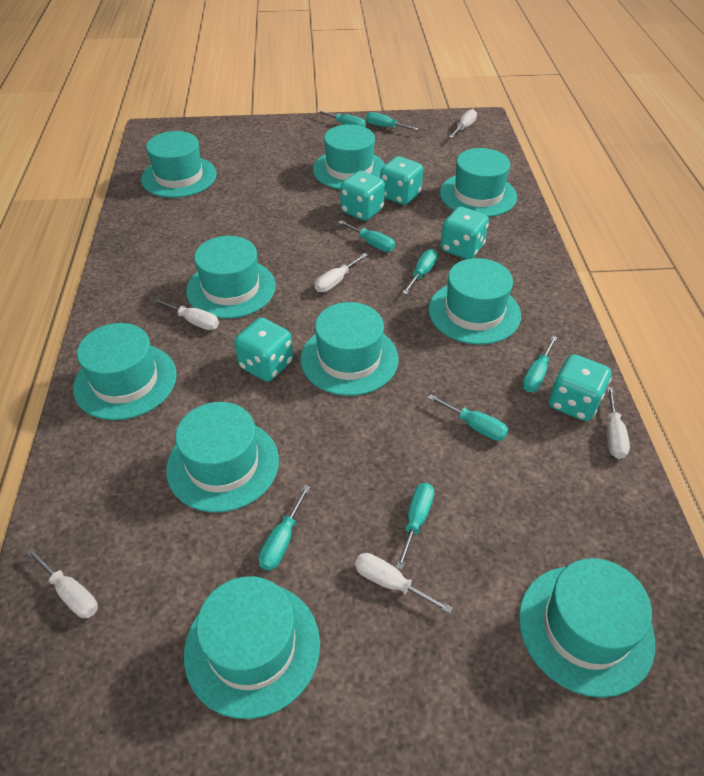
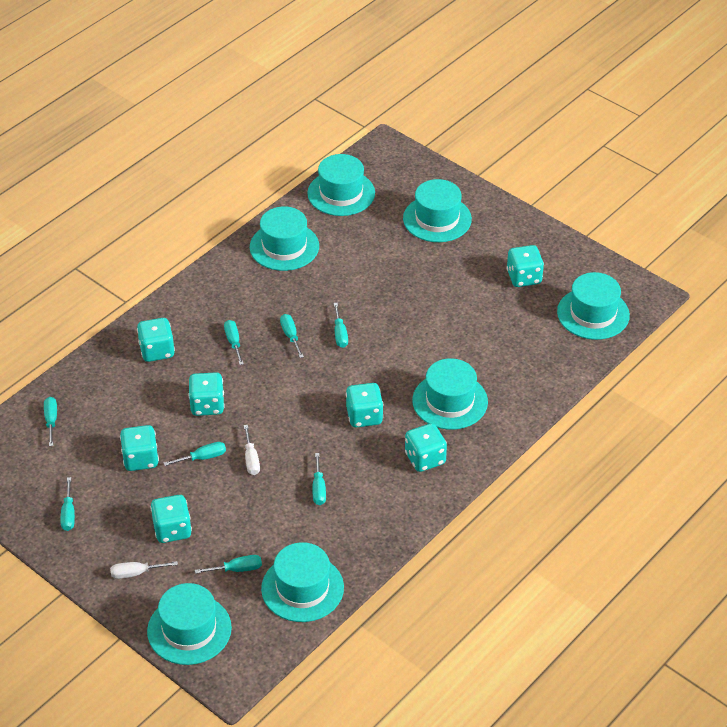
turquoise dice: [234,318,293,382] [340,171,385,221] [380,156,423,205] [440,207,489,259] [549,354,612,421] = 5 -> [120,425,159,471] [137,318,175,362] [150,495,192,543] [188,372,225,416] [346,383,384,428] [405,423,447,472] [507,245,544,287] = 7
turquoise hat: [73,323,177,420] [141,131,217,198] [166,402,279,512] [184,576,320,719] [186,236,276,319] [300,302,399,396] [313,124,385,189] [429,258,521,345] [440,148,517,217] [519,558,655,698] = 10 -> [147,583,232,665] [250,206,319,271] [261,542,344,622] [307,154,375,216] [403,179,472,242] [412,358,488,430] [557,272,630,340] = 7
white screwdriver: [26,548,98,618] [153,299,219,330] [315,253,368,292] [355,553,453,614] [449,109,477,138] [607,387,630,459] = 6 -> [110,561,178,579] [244,425,260,475] = 2

